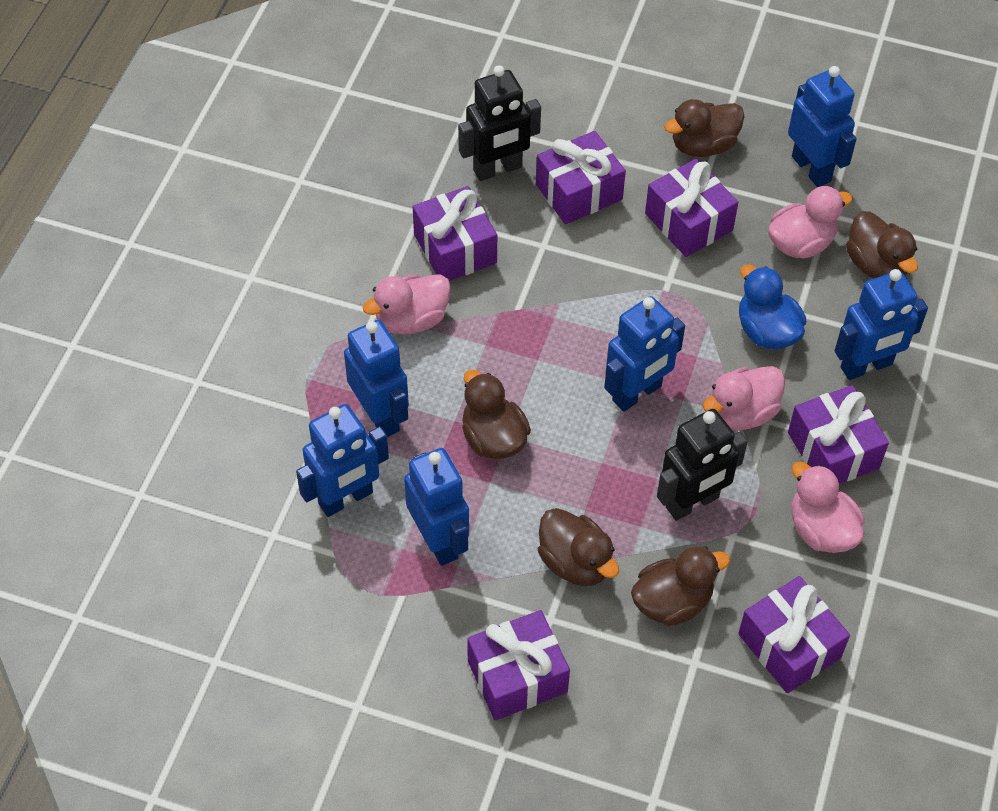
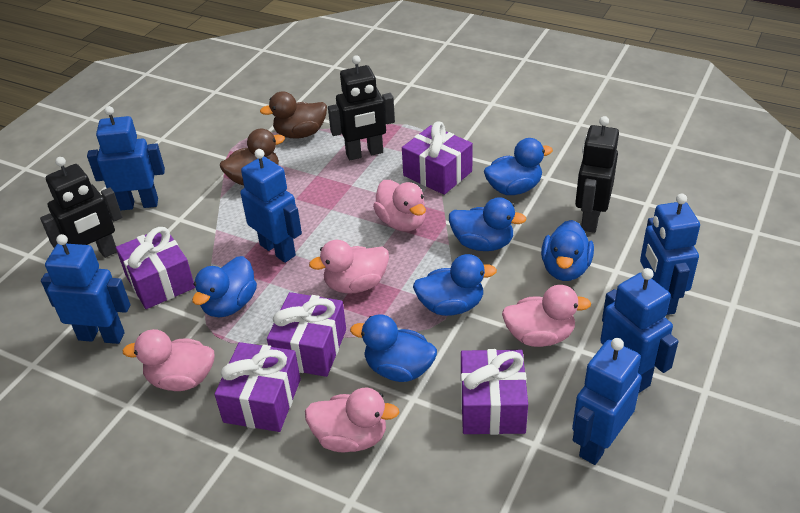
black robot: [458,65,541,181] [657,409,748,521] = 2 -> [40,157,122,258] [328,55,395,160] [575,116,619,233] = 3
blue duck: [739,264,806,349] = 1 -> [192,256,257,317] [350,314,437,382] [413,254,497,316] [449,197,527,251] [484,138,553,195] [541,220,594,281] = 6
brown duck: [462,370,531,459] [538,508,619,586] [631,546,730,626] [664,99,745,157] [846,211,918,279] = 5 -> [220,128,285,185] [260,91,327,138] = 2
pink duck: [363,274,451,335] [703,366,785,431] [768,186,852,258] [791,461,865,553] = 4 -> [122,329,215,391] [305,388,400,452] [309,240,389,294] [373,180,426,231] [502,285,591,347] = 5
purple gift: [413,186,497,281] [467,610,570,720] [536,131,626,224] [645,159,738,257] [738,576,850,693] [788,385,889,484] = 6 -> [116,227,195,309] [215,342,301,432] [267,292,346,377] [402,122,473,195] [461,349,528,435] = 5

